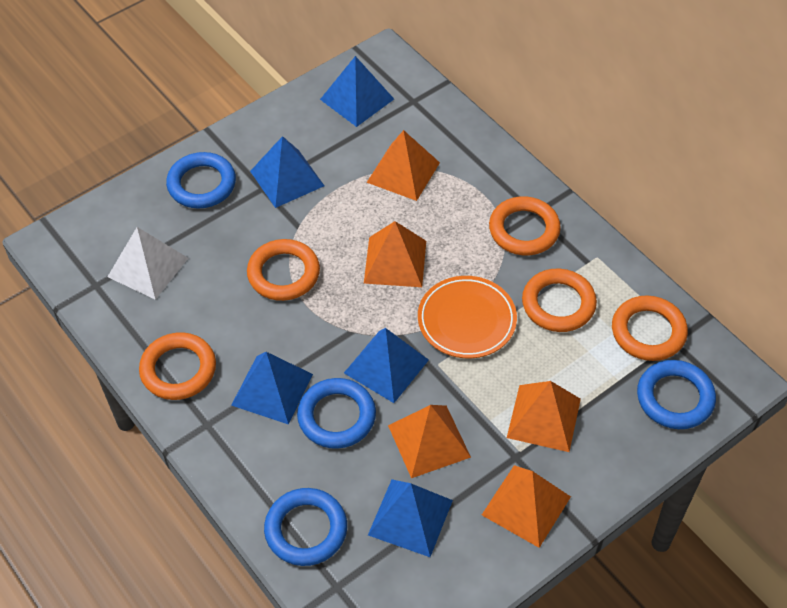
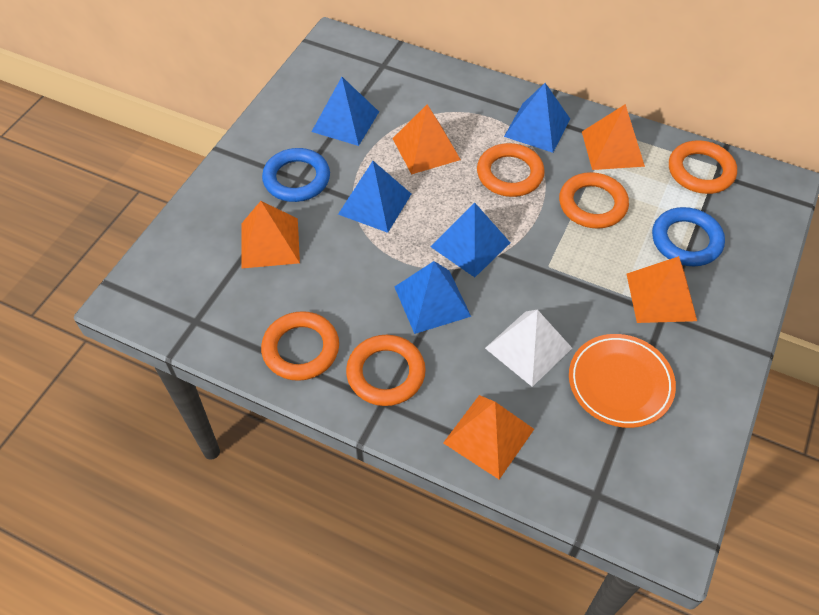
blue ring: [166,152,236,208] [264,488,347,566] [297,378,376,449] [637,360,716,429] = 4 -> [262,148,330,202] [652,207,725,266] = 2

